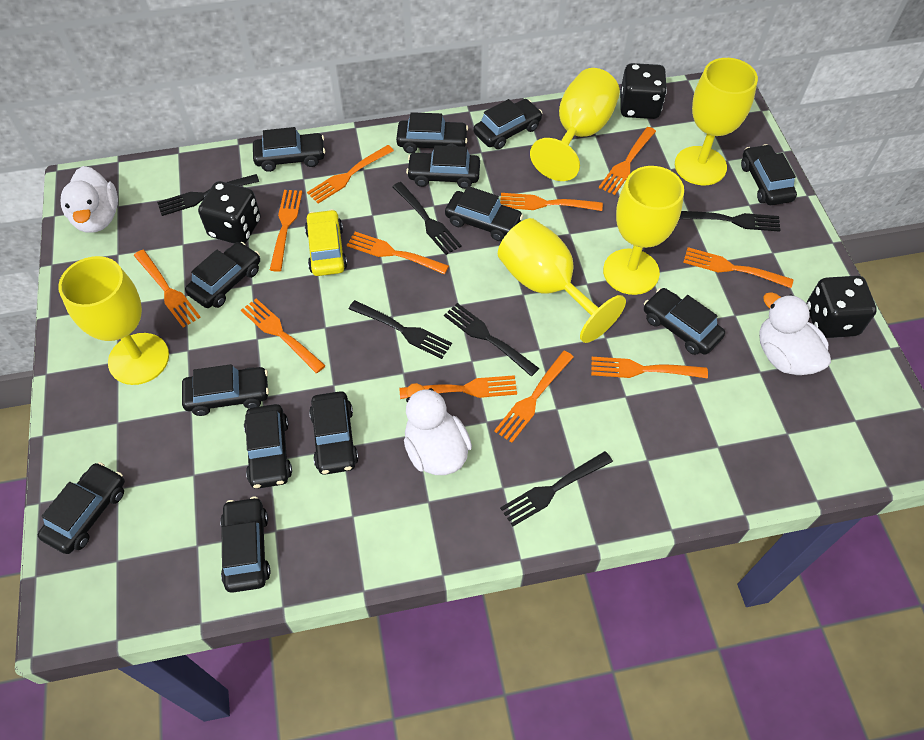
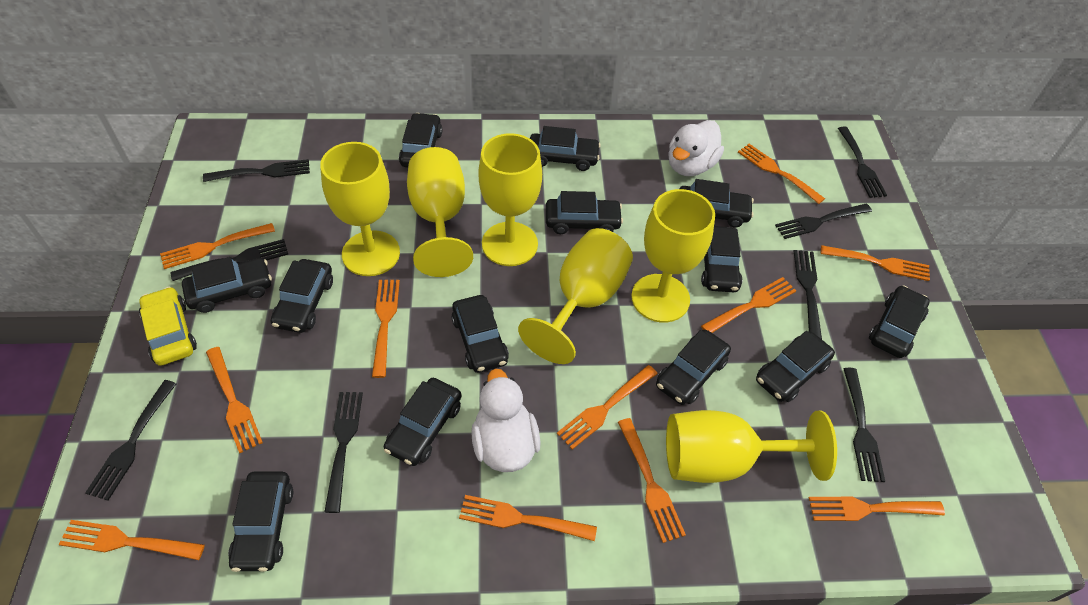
black dice: [198,181,261,244] [620,63,667,119] [807,276,877,338] = 3 -> none = 0
black fork: [157,174,259,216] [349,300,452,359] [393,182,462,255] [444,303,539,376] [500,451,613,527] [679,211,781,232] = 6 -> [85,380,176,500] [170,239,289,281] [203,159,310,182] [324,392,363,513] [775,204,872,239] [794,250,822,339] [838,126,887,198] [843,368,885,482] = 8
white duck: [61,166,118,233] [404,383,472,475] [759,292,831,375] = 3 -> [471,369,541,472] [668,120,724,176] = 2
yellow goblet: [58,256,169,385] [498,218,626,343] [530,68,620,181] [603,166,684,295] [675,58,758,185] = 5 -> [320,142,400,276] [407,147,473,277] [478,133,542,266] [518,228,633,364] [631,189,715,323] [666,410,837,483] = 6

